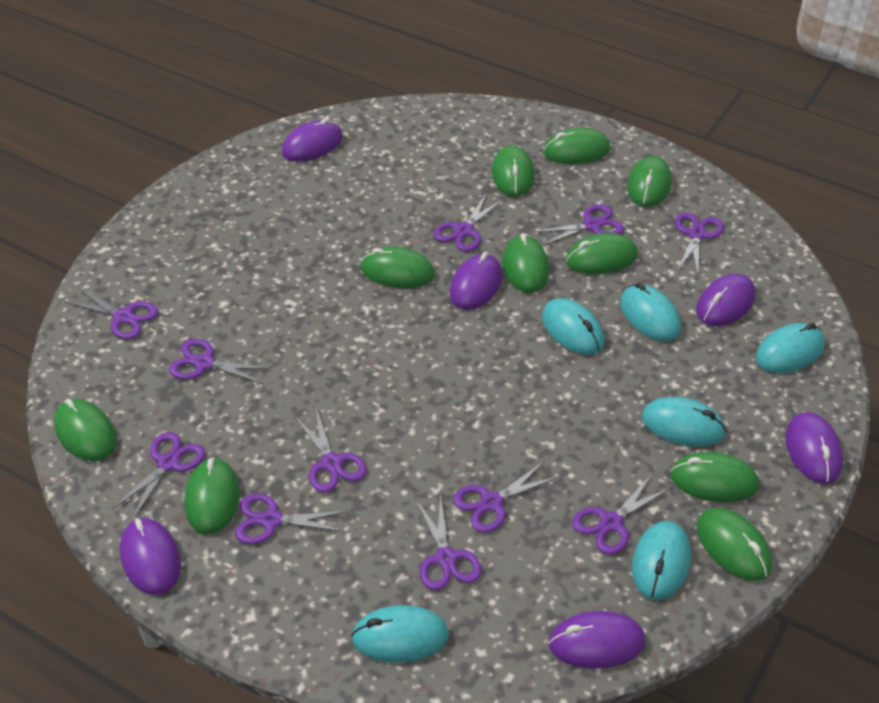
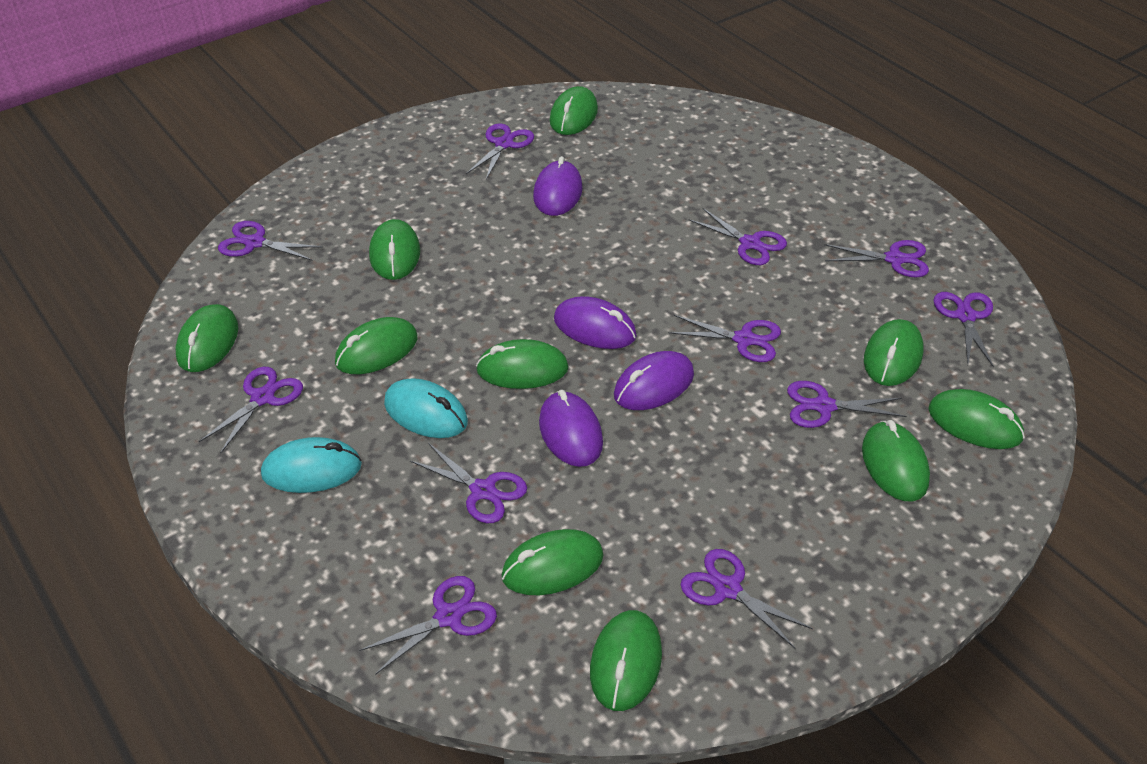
purple mouse: [120,518,181,595] [282,118,343,162] [450,252,502,310] [549,611,645,669] [696,274,756,326] [785,412,843,484] = 6 -> [533,156,583,216] [539,390,603,467] [554,296,637,349] [614,351,694,410] = 4
turquoise mouse: [351,605,449,663] [542,298,604,355] [620,282,681,341] [632,521,691,600] [642,397,727,447] [756,323,825,373] = 6 -> [261,437,362,493] [384,378,468,438] = 2

